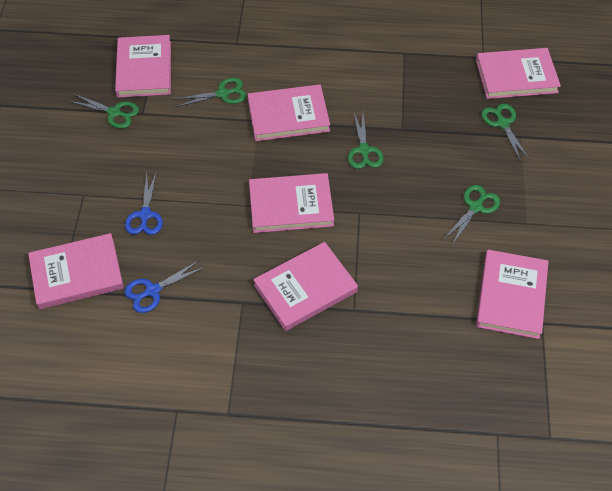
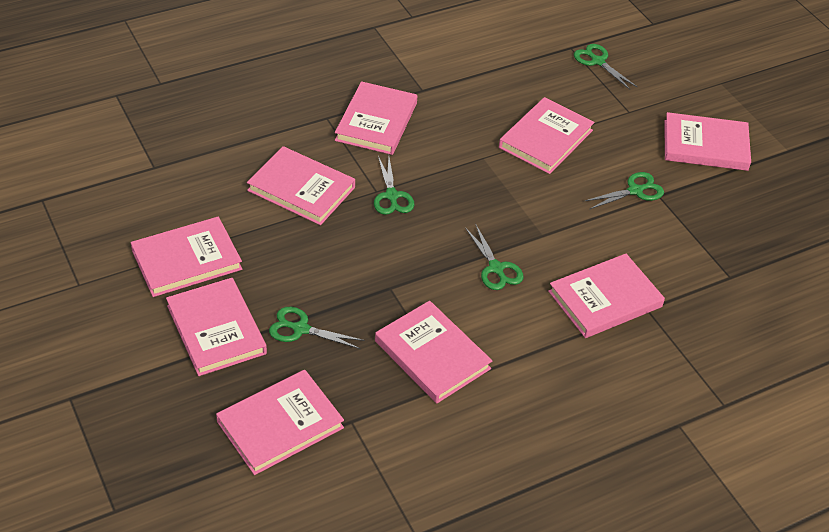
blue scissors: [124,260,205,313] [125,172,163,235] = 2 -> none = 0
pink book: [28,233,124,309] [115,35,171,98] [248,84,330,141] [249,173,334,233] [253,242,358,331] [476,48,561,99] [476,250,549,339] = 7 -> [131,217,242,297] [166,278,267,376] [216,370,344,475] [247,146,355,225] [335,81,417,155] [375,301,492,403] [499,97,595,174] [548,254,665,338] [665,112,751,171] = 9

